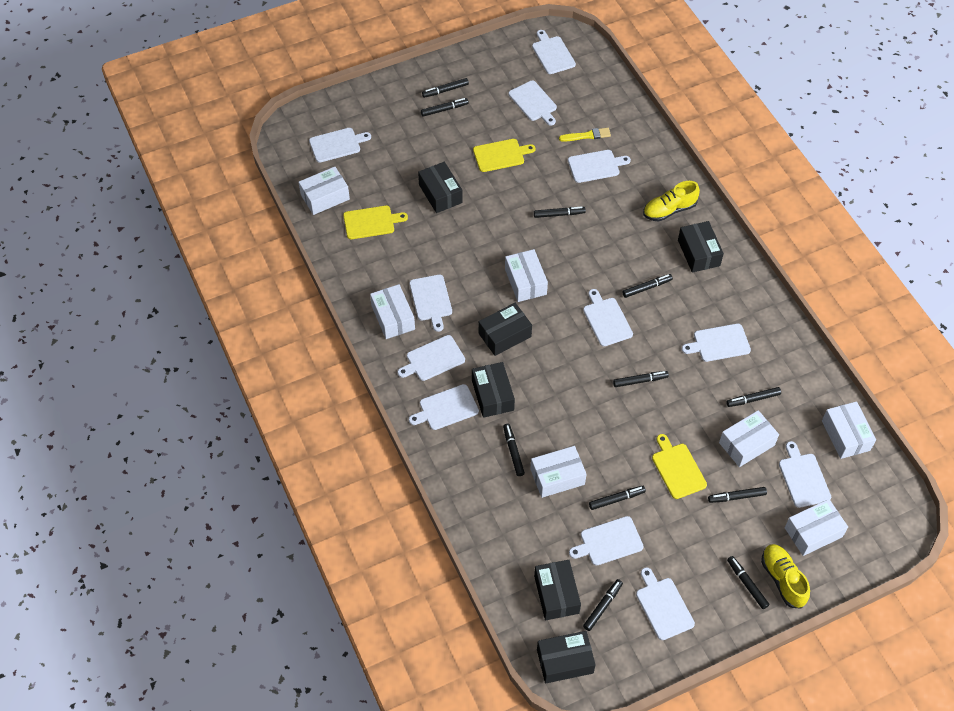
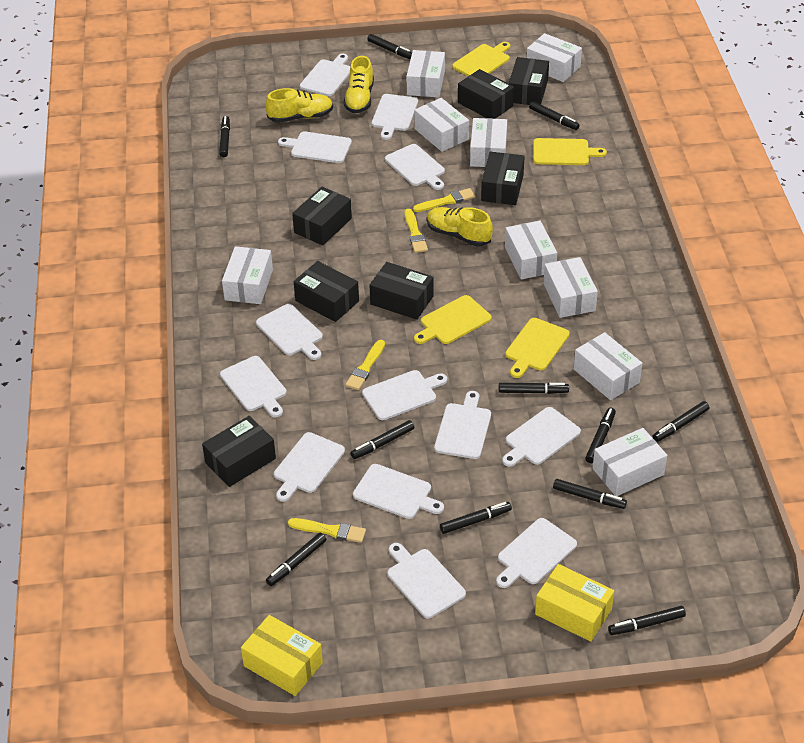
black box: [418,162,463,213] [472,362,515,418] [478,303,532,356] [534,560,581,620] [537,631,596,684] [678,221,724,273] = 6 -> [202,416,276,487] [292,187,352,246] [294,261,359,322] [369,262,433,320] [458,69,514,119] [481,152,525,205] [509,57,549,105] = 7
white box: [299,167,350,215] [370,284,415,339] [505,249,548,302] [530,446,587,498] [719,410,779,467] [784,499,848,556] [822,401,876,459] = 7 -> [222,246,273,304] [407,50,445,98] [414,98,469,152] [470,118,507,167] [505,221,557,280] [526,33,582,82] [543,257,598,318] [574,332,642,400] [593,428,667,496] = 9
white cutting board: [309,128,371,163] [397,335,465,381] [409,275,452,332] [409,384,479,430] [509,80,557,126] [532,30,576,74] [568,150,631,183] [569,516,644,566] [583,289,633,346] [636,567,695,640] [682,324,751,362] [779,441,831,508] = 12 -> [220,356,287,417] [256,304,323,360] [274,432,345,502] [278,131,352,163] [300,54,351,96] [353,464,444,519] [362,370,447,420] [372,94,418,140] [385,144,445,190] [387,543,466,619] [434,391,491,459] [496,518,577,588] [502,407,581,467] = 13
yellow box: none = 0 -> [241,615,323,696] [535,564,614,642] = 2
yellow brush: [559,128,611,142] = 1 -> [288,518,366,543] [345,340,385,390] [405,209,428,253] [413,188,475,212] = 4
yellow cutting board: [343,206,408,239] [473,139,535,172] [652,434,707,499] = 3 -> [414,295,492,344] [452,42,510,76] [505,318,570,378] [533,138,607,165] = 4
yellow shoe: [643,181,700,221] [761,544,810,609] = 2 -> [266,88,333,123] [344,56,374,114] [427,207,493,246] = 3

